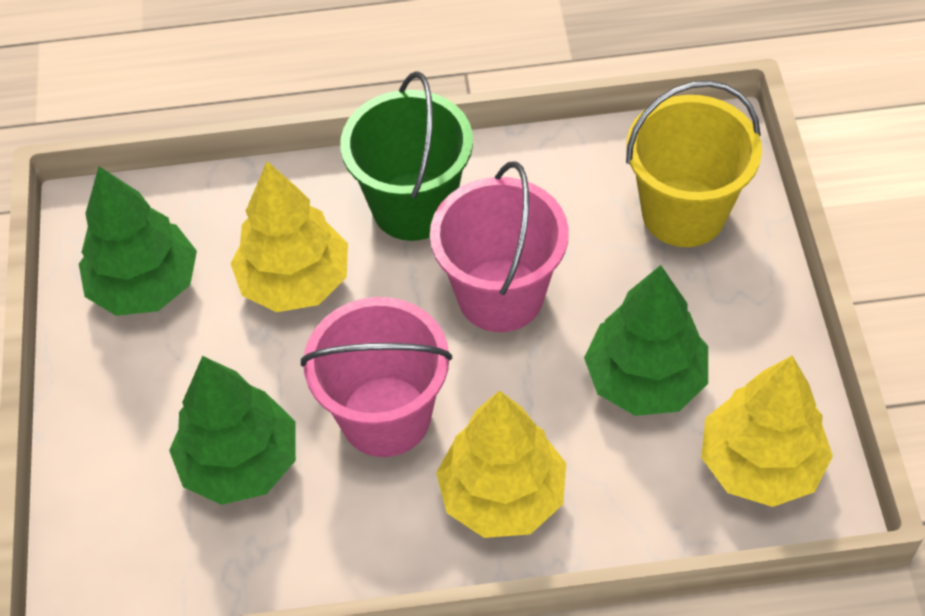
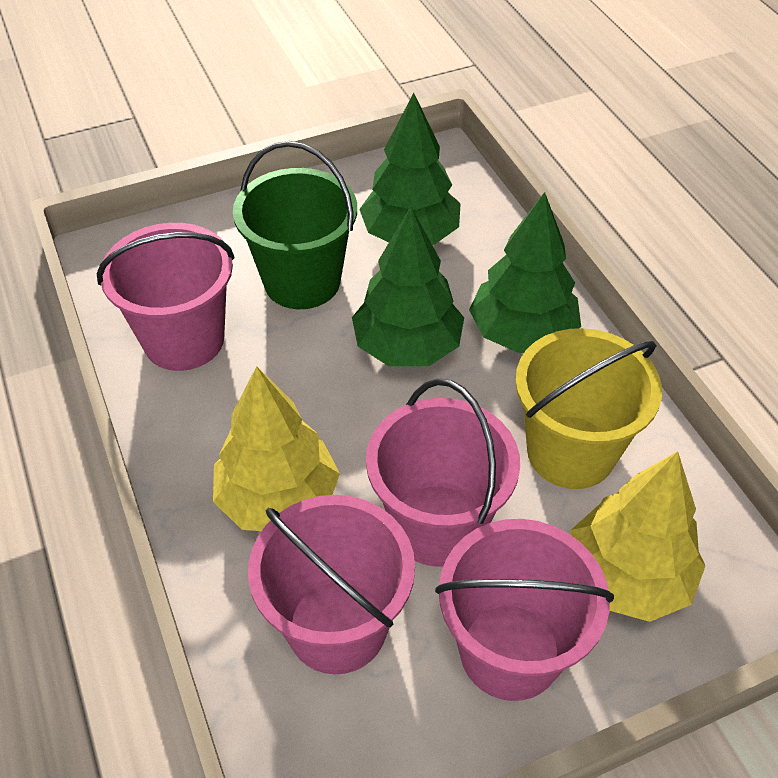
pink bucket: [301,297,452,457] [430,161,569,332] = 2 -> [96,223,234,371] [248,495,415,674] [366,378,520,567] [435,519,614,701] = 4
yellow tree: [230,161,348,312] [436,390,566,538] [701,356,833,507] = 3 -> [213,366,340,531] [570,451,705,622] = 2

